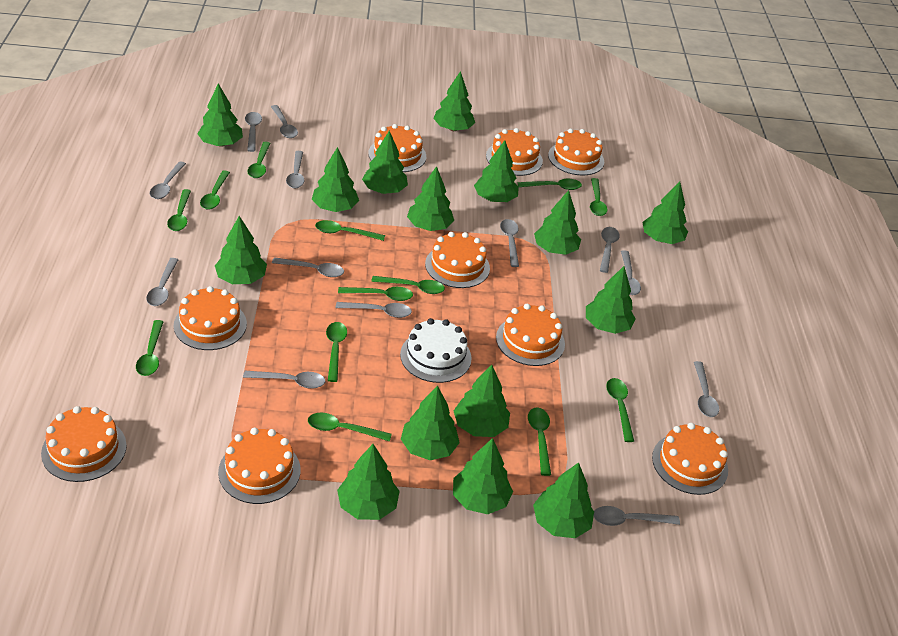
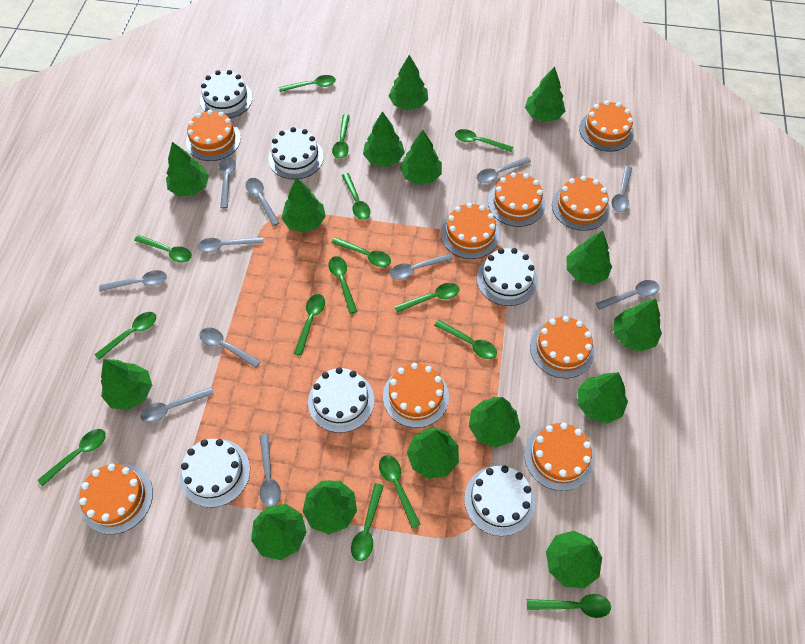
green spoon: [136,320,163,376] [167,189,191,231] [200,170,230,210] [247,142,271,178] [308,413,392,442] [315,220,385,241] [326,322,347,382] [338,287,413,301] [371,276,445,294] [518,179,582,190] [528,407,551,476] [590,178,607,216] [606,378,634,442] = 13 -> [38,429,106,486] [94,312,156,360] [134,235,192,262] [279,75,336,92] [294,294,325,356] [328,256,358,314] [332,114,350,159] [332,237,391,267] [342,173,370,220] [351,483,384,561] [379,455,421,528] [395,283,460,313] [434,320,497,359] [455,129,513,152] [527,594,611,618] = 15
grey spoon: [146,258,179,306] [150,162,186,199] [243,371,325,389] [245,112,262,152] [271,105,298,138] [272,257,344,277] [286,151,304,188] [336,302,412,318] [500,219,519,267] [594,506,680,526] [600,227,620,273] [621,250,641,295] [694,361,719,417] = 13 -> [99,270,167,292] [140,387,214,423] [197,237,264,253] [200,328,261,368] [219,157,236,208] [246,178,280,226] [259,434,281,507] [390,253,453,280] [477,157,531,183] [596,280,659,310] [611,166,632,212] = 11
white cake: [400,318,472,383] = 1 -> [180,439,250,507] [200,70,253,118] [268,127,324,180] [308,367,374,433] [464,465,535,536] [477,248,538,306] = 6

